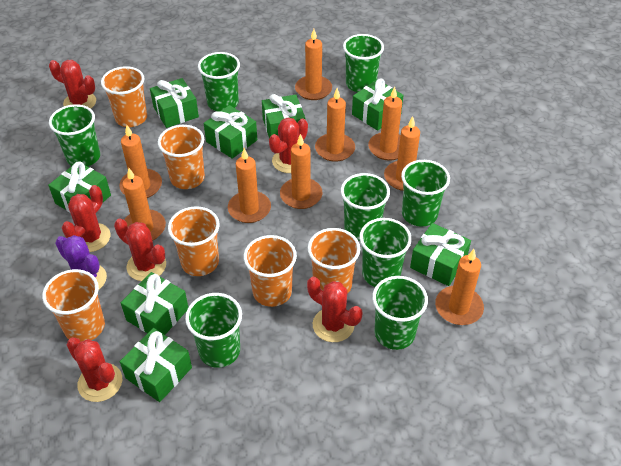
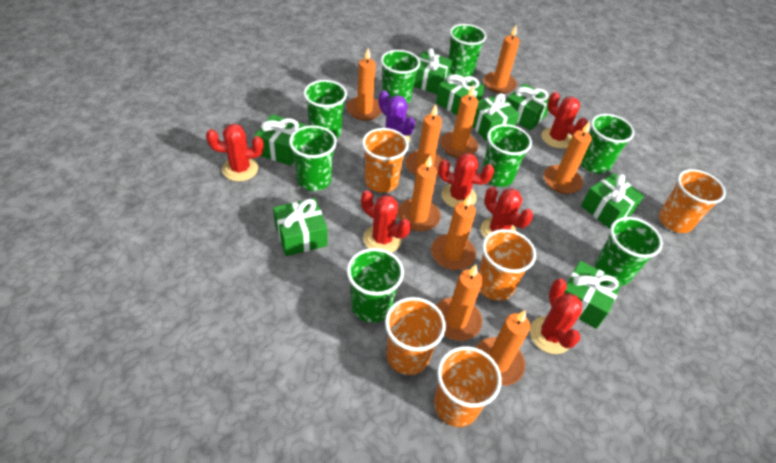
orange cup: [42,269,105,342] [101,66,147,127] [158,125,205,189] [168,206,220,276] [244,235,297,307] [308,228,360,294] = 6 -> [362,128,409,193] [385,297,446,375] [434,346,502,427] [478,229,536,301] [659,169,726,233] = 5

